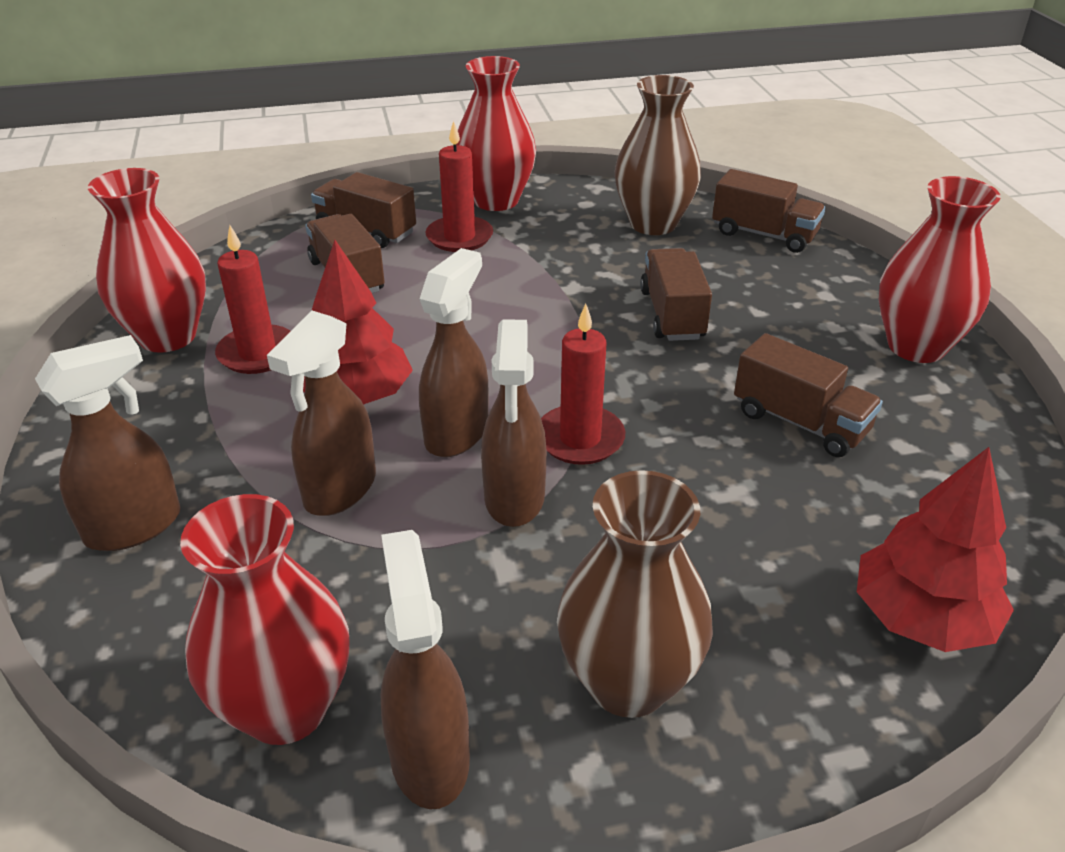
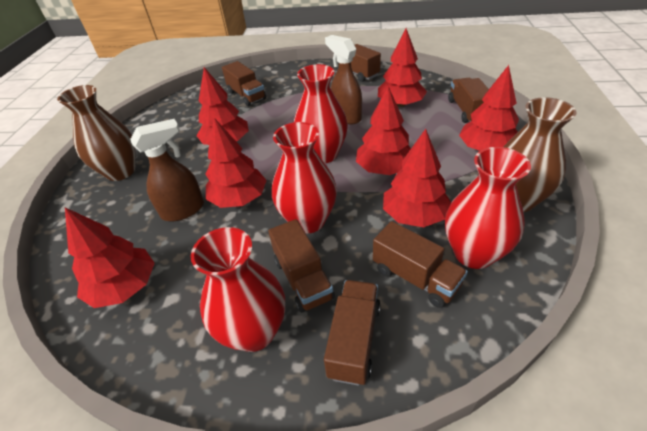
brown spray bottle: [35,335,181,551] [267,311,376,516] [380,530,470,809] [419,248,489,457] [481,319,547,527] = 5 -> [130,119,204,221] [325,35,362,125] = 2
brown truck: [305,214,385,293] [311,172,416,248] [640,248,712,341] [712,169,826,253] [734,333,883,457] = 5 -> [222,61,266,106] [268,219,335,313] [324,280,381,386] [336,44,381,82] [373,221,468,308] [448,78,489,123] = 6
red candle: [215,225,290,374] [426,121,493,252] [541,304,625,465] = 3 -> none = 0
red tree: [303,240,413,405] [857,447,1014,652] = 2 -> [65,208,155,308] [196,67,249,145] [205,118,267,208] [356,86,411,175] [378,29,427,107] [383,129,451,227] [459,65,519,151] = 7

